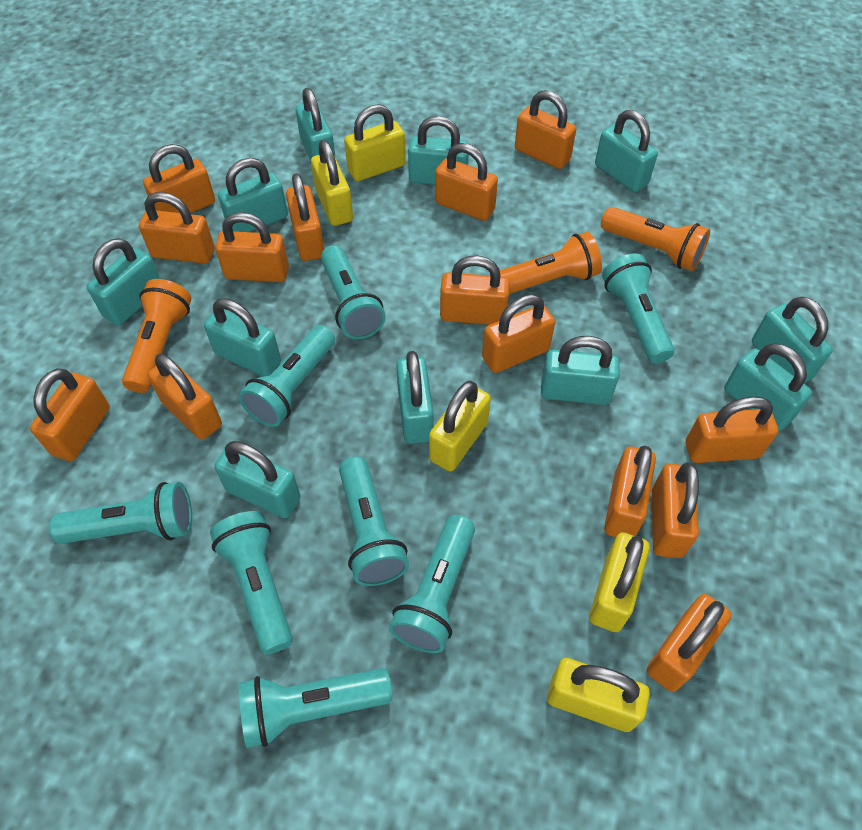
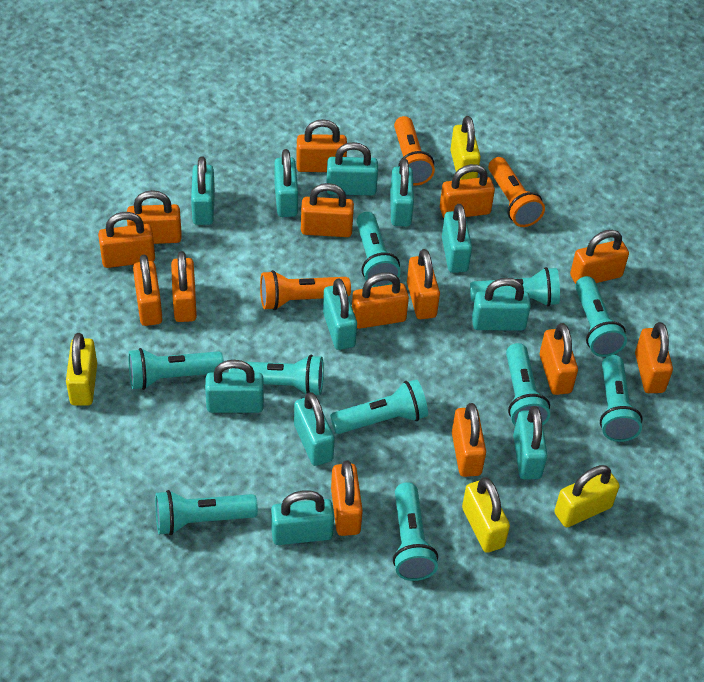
turquoise flashlight: [49,482,192,544] [210,511,293,655] [239,325,335,427] [239,668,392,748] [321,245,386,339] [339,457,409,586] [389,515,475,653] [602,254,674,363] = 8 -> [128,348,224,390] [155,490,258,535] [229,355,324,395] [330,379,428,434] [356,212,401,287] [393,482,438,581] [470,267,560,307] [506,343,550,425] [575,276,627,357] [600,355,643,442] = 10
yellow padlock: [311,140,353,226] [344,104,406,181] [429,381,491,471] [547,658,650,732] [589,532,650,632] = 5 -> [66,333,97,406] [450,116,481,180] [462,477,510,553] [554,465,619,527] = 4

